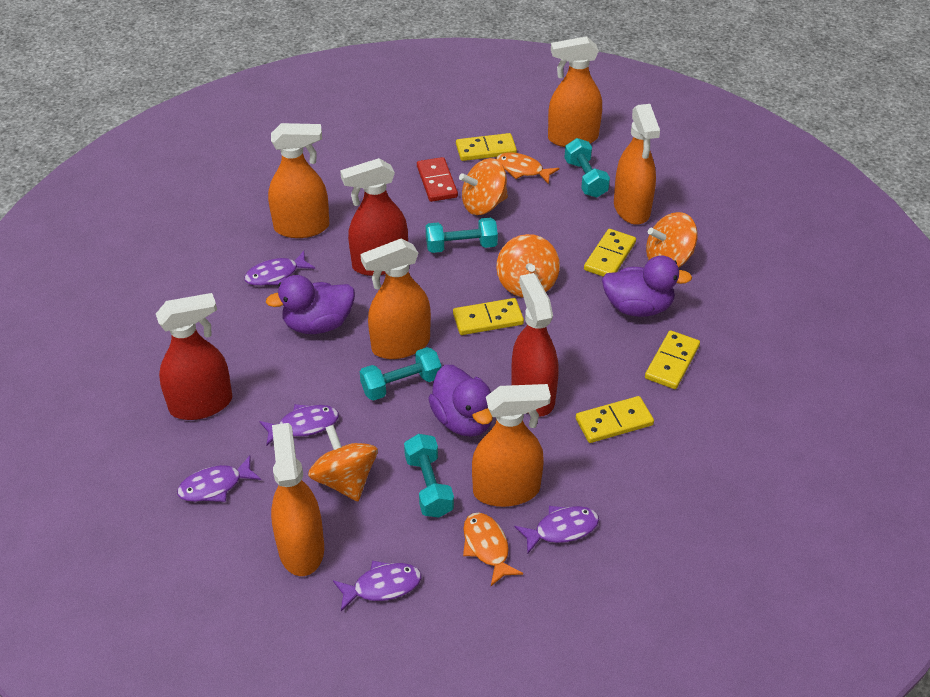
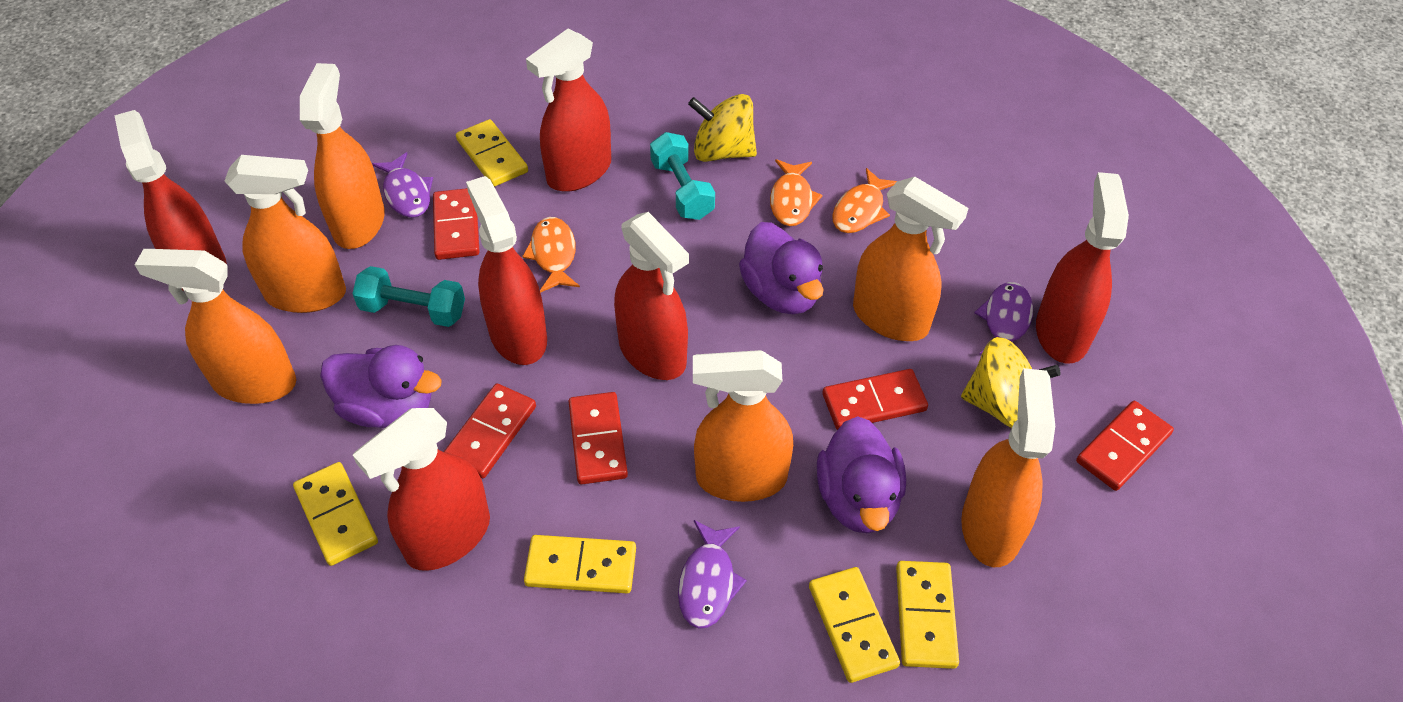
orange fish: [463,513,523,586] [496,152,559,184] = 2 -> [522,217,580,293] [770,159,823,226] [832,168,897,233] = 3
orange spinning top: [308,425,378,501] [459,158,508,215] [496,234,560,298] [646,212,698,268] = 4 -> none = 0
purple fish: [177,456,261,502] [244,251,315,286] [259,404,339,446] [333,561,421,611] [515,506,599,553] = 5 -> [372,152,433,218] [678,520,747,629] [974,282,1033,355] = 3
red domino: [417,157,458,202] = 1 -> [433,188,480,260] [444,384,536,478] [569,392,628,484] [822,369,928,430] [1076,401,1174,491] = 5
red spray bottle: [156,293,232,420] [340,158,408,276] [511,273,559,417] = 3 -> [114,110,227,291] [353,408,490,571] [466,176,547,365] [526,29,611,192] [614,212,689,380] [1036,172,1129,364] = 6
turquoise dumbbell: [360,347,442,401] [404,434,454,518] [425,218,498,253] [564,138,610,198] = 4 -> [352,266,465,327] [650,132,715,220] = 2
yellow spinning top: none = 0 -> [688,94,757,162] [961,337,1061,428] = 2

